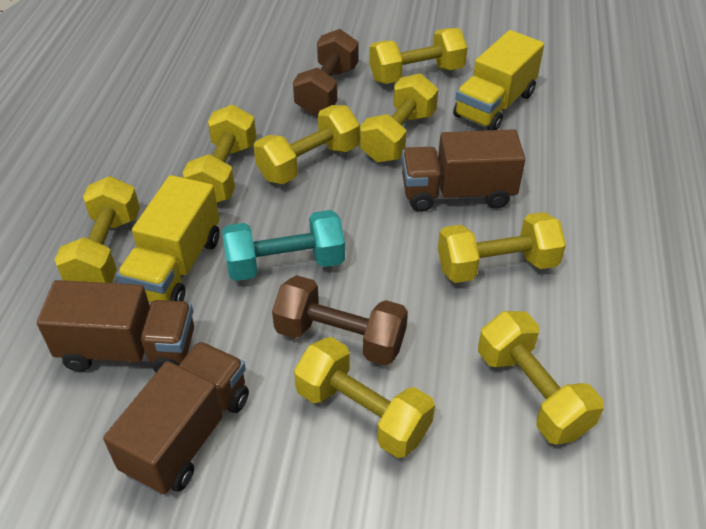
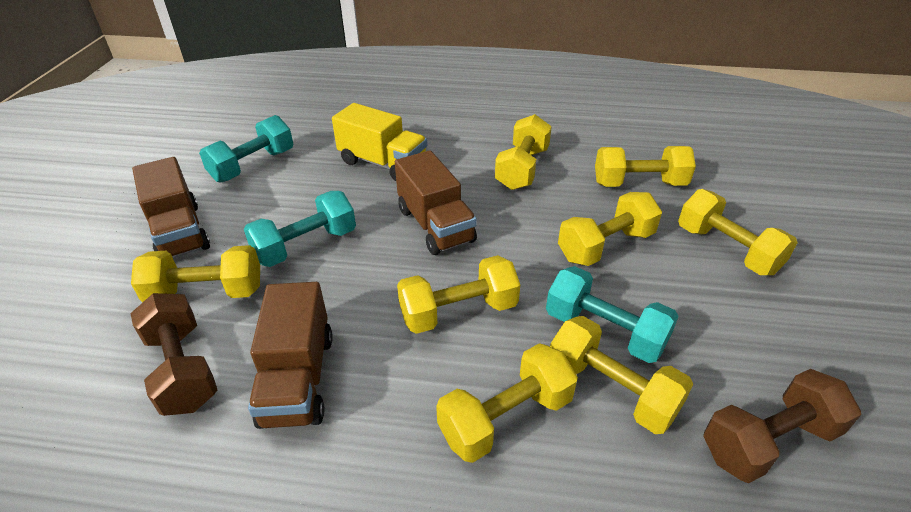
turquoise dumbbell: [222,210,345,281] = 1 -> [199,115,293,183] [244,191,356,267] [546,266,679,363] = 3
yellow truck: [117,175,220,302] [453,30,544,130] = 2 -> [332,103,427,181] = 1

